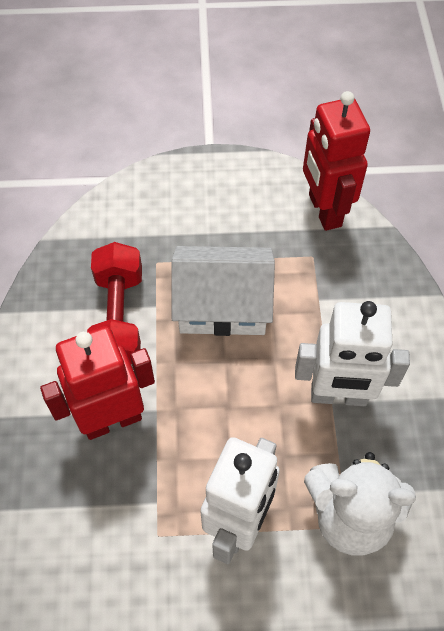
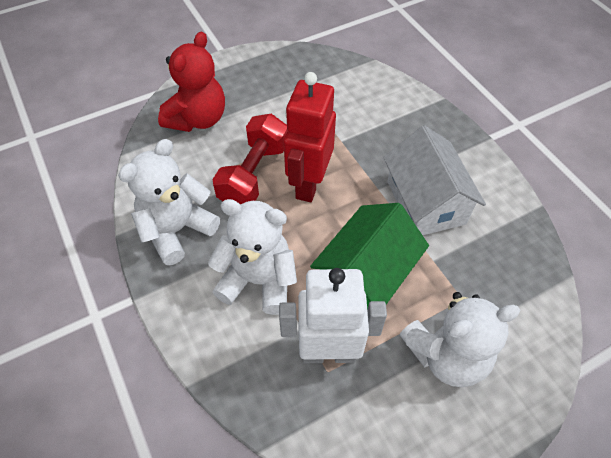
green house: none = 0 -> [310,203,429,310] = 1
red robot: [40,326,155,440] [303,91,370,231] = 2 -> [284,72,336,202] = 1
red teddy bear: none = 0 -> [158,32,225,132] = 1
white robot: [200,437,280,564] [295,301,410,406] = 2 -> [279,268,387,363] = 1
white teddy bear: [304,452,416,556] = 1 -> [118,139,220,265] [208,199,297,315] [399,292,521,387] = 3

